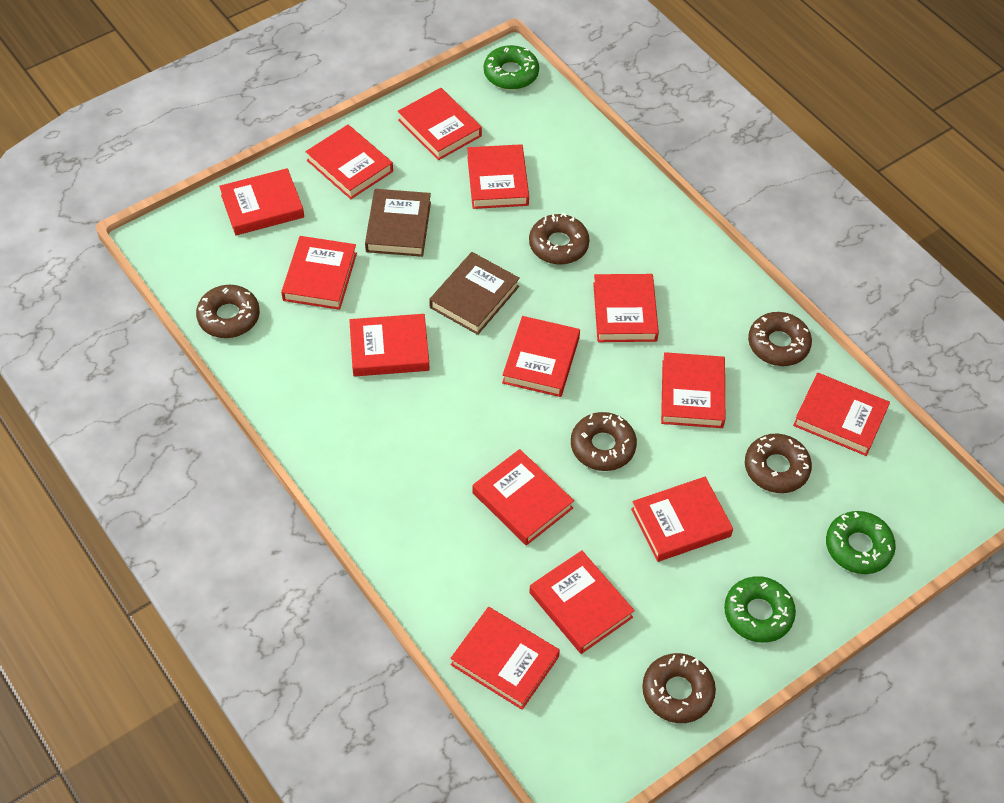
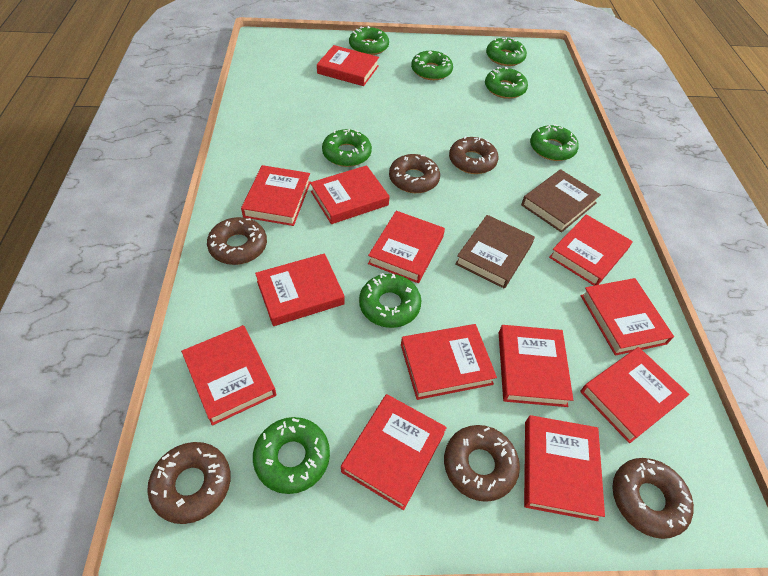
green donut: [484,45,539,90] [724,576,796,643] [826,511,896,574] = 3 -> [253,417,330,494] [322,129,372,167] [349,26,389,55] [359,273,421,328] [411,51,453,80] [485,67,528,99] [486,37,527,66] [530,124,579,161] = 8
red book: [219,168,304,235] [281,236,357,310] [306,125,393,199] [349,314,430,376] [398,88,482,160] [450,607,560,710] [467,144,529,209] [472,449,574,546] [502,316,580,397] [529,550,635,654] [593,274,659,342] [631,477,733,562] [661,352,725,428] [793,373,890,456] = 14 -> [181,325,276,426] [241,165,310,226] [255,253,345,326] [310,165,390,224] [317,45,379,86] [341,394,447,510] [368,211,445,283] [401,324,497,400] [499,325,573,407] [524,415,605,521] [549,214,633,286] [580,347,689,443] [581,278,674,356] = 13

